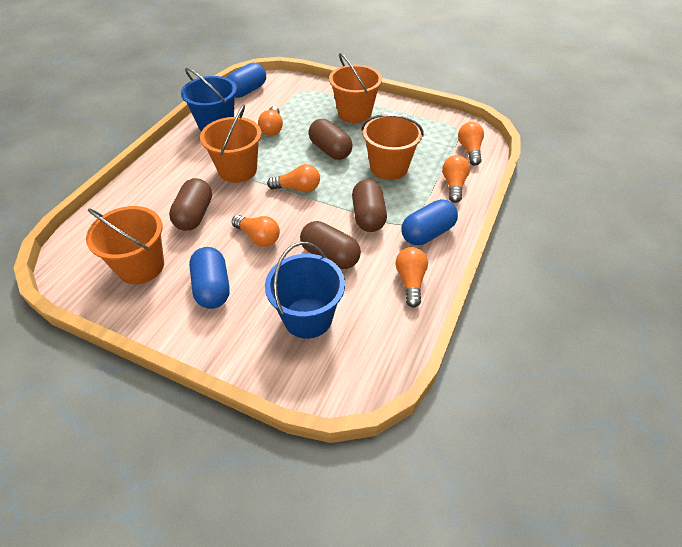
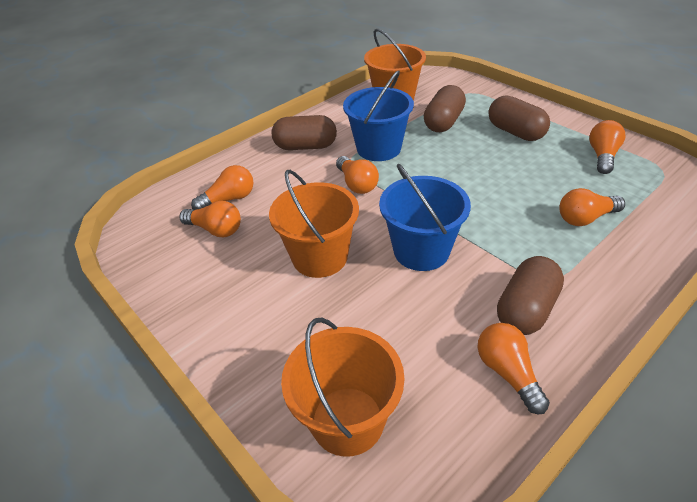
blue capsule: [189,247,230,309] [226,63,266,98] [401,199,458,245] = 3 -> none = 0
orange bucket: [86,206,164,284] [200,104,261,183] [329,53,382,123] [361,114,424,180] = 4 -> [269,170,359,278] [281,318,404,457] [364,29,426,101] = 3

